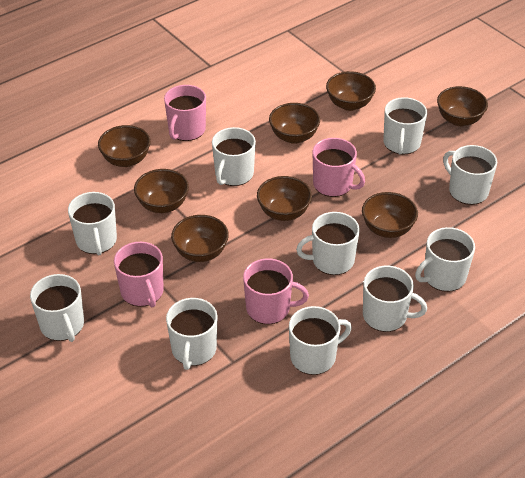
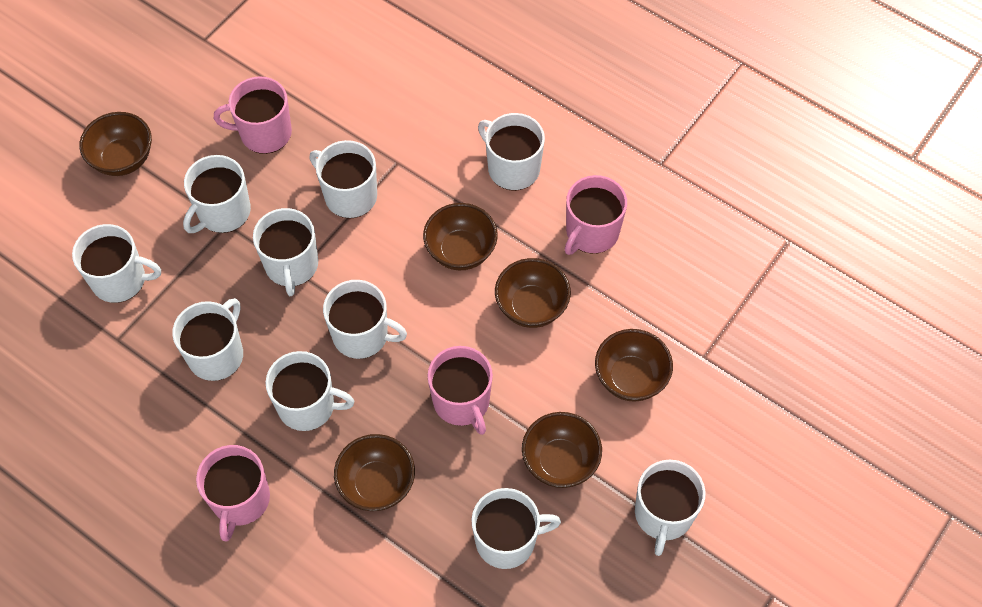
brown bowl: [98,125,151,167] [134,169,189,213] [171,215,229,262] [257,176,312,221] [269,103,320,144] [326,71,376,111] [362,192,418,238] [437,86,488,126] = 8 -> [79,112,152,176] [334,434,415,511] [423,203,498,270] [495,258,571,328] [522,412,602,488] [595,329,673,402] = 6

